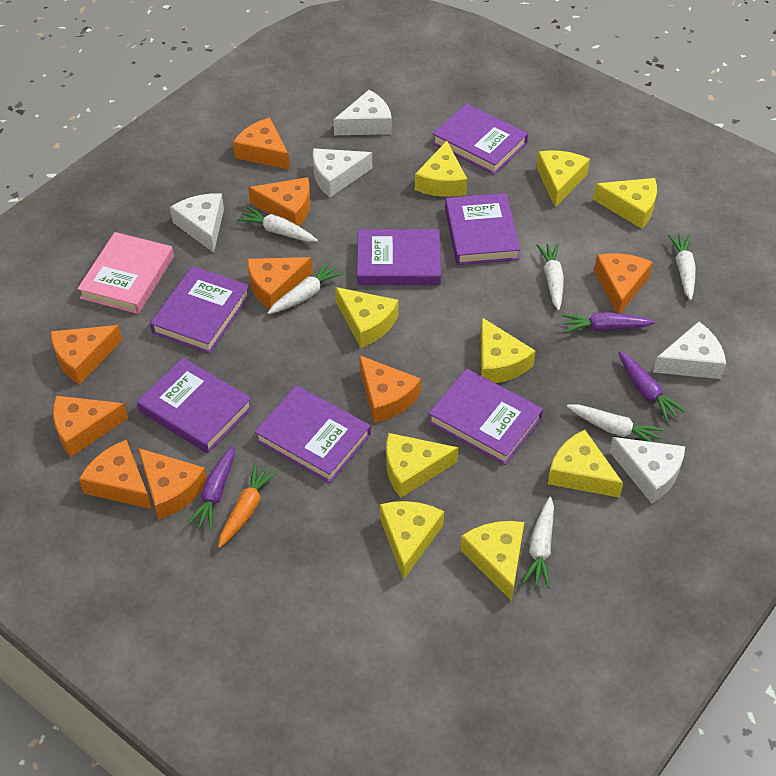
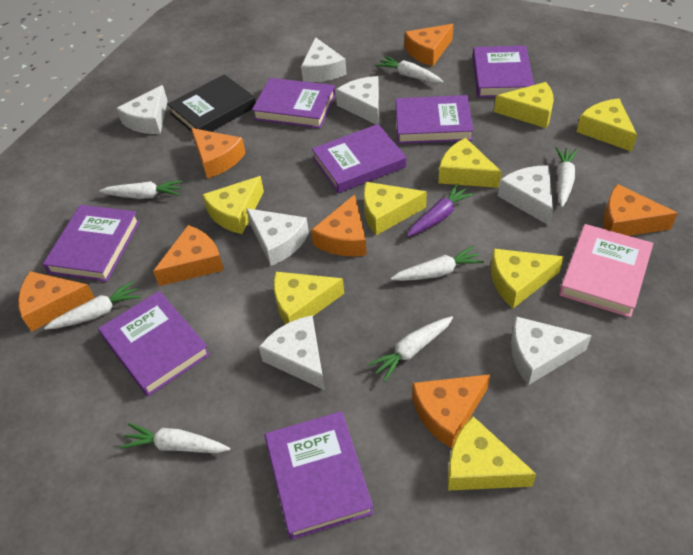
black book: none = 0 -> [167,74,256,132] = 1
orange carrot: [218,463,278,548] = 1 -> none = 0
orange cheese: [51,325,122,385] [53,396,128,457] [79,440,152,509] [138,448,207,520] [233,118,290,170] [247,257,313,309] [248,177,310,226] [359,355,421,423] [594,253,653,314] = 9 -> [18,271,95,332] [153,225,224,286] [191,128,246,179] [311,194,367,256] [405,24,453,66] [412,374,490,449] [603,184,678,236] = 7
purple carrot: [187,445,235,531] [562,312,655,333] [618,351,686,422] = 3 -> [407,184,474,237] = 1
white carrot: [237,206,318,242] [268,261,344,314] [522,497,554,588] [536,243,564,310] [567,404,664,442] [668,234,696,300] = 6 -> [44,281,141,330] [99,180,183,199] [120,423,230,453] [368,316,453,382] [376,56,444,83] [391,246,484,281] [556,147,577,207] = 7
white cheese: [170,194,224,253] [313,148,372,197] [334,90,392,135] [609,437,685,504] [653,322,726,379] = 5 -> [116,85,168,134] [246,208,309,266] [259,315,325,390] [301,37,346,82] [336,76,379,125] [498,165,553,226] [511,317,592,385] = 7
yellow cheese: [335,287,398,348] [380,501,444,580] [386,433,458,498] [415,141,467,197] [460,521,524,601] [481,318,536,383] [536,151,590,207] [548,430,623,498] [593,178,657,229] = 9 -> [202,176,264,234] [274,271,344,324] [364,182,427,235] [438,138,502,188] [448,416,537,491] [491,248,564,308] [494,82,554,128] [576,98,637,152] = 8

